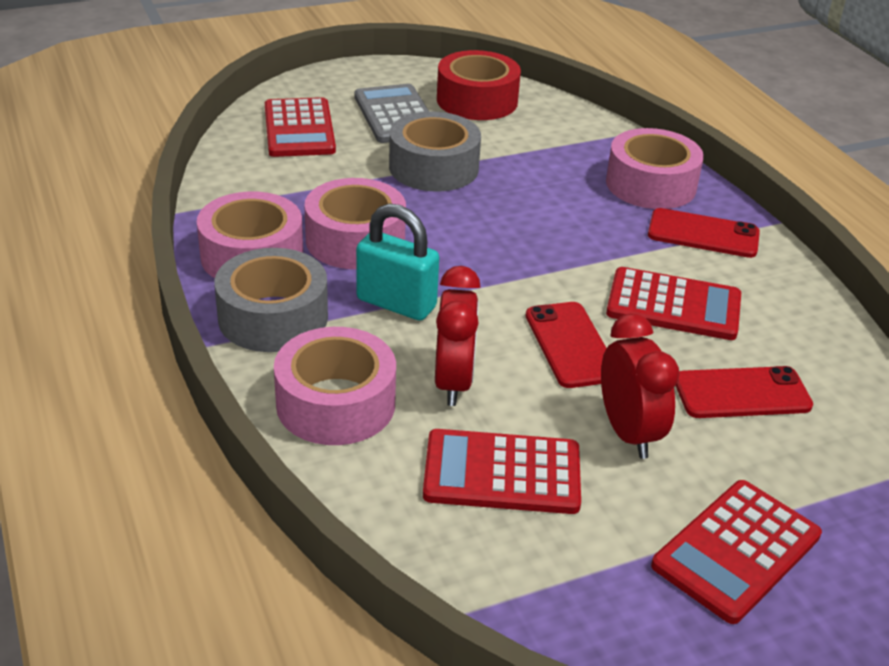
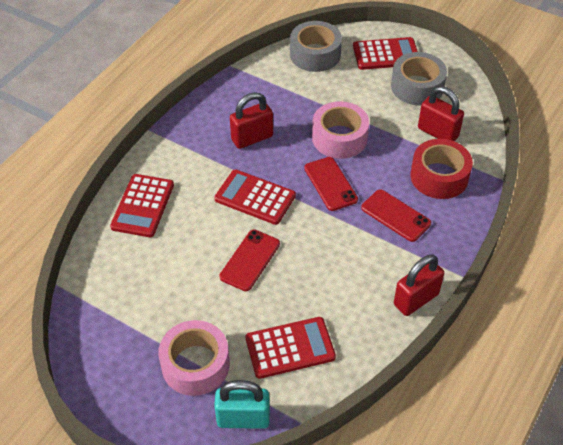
grey calculator: [354,84,429,143] = 1 -> none = 0
pink tape: [197,192,303,278] [274,327,396,445] [304,178,406,269] [606,128,704,209] = 4 -> [158,320,230,396] [312,101,369,159] = 2
red clock: [435,266,481,406] [601,313,680,459] = 2 -> none = 0
red padlock: none = 0 -> [230,92,273,149] [394,254,444,316] [418,86,464,141] = 3

